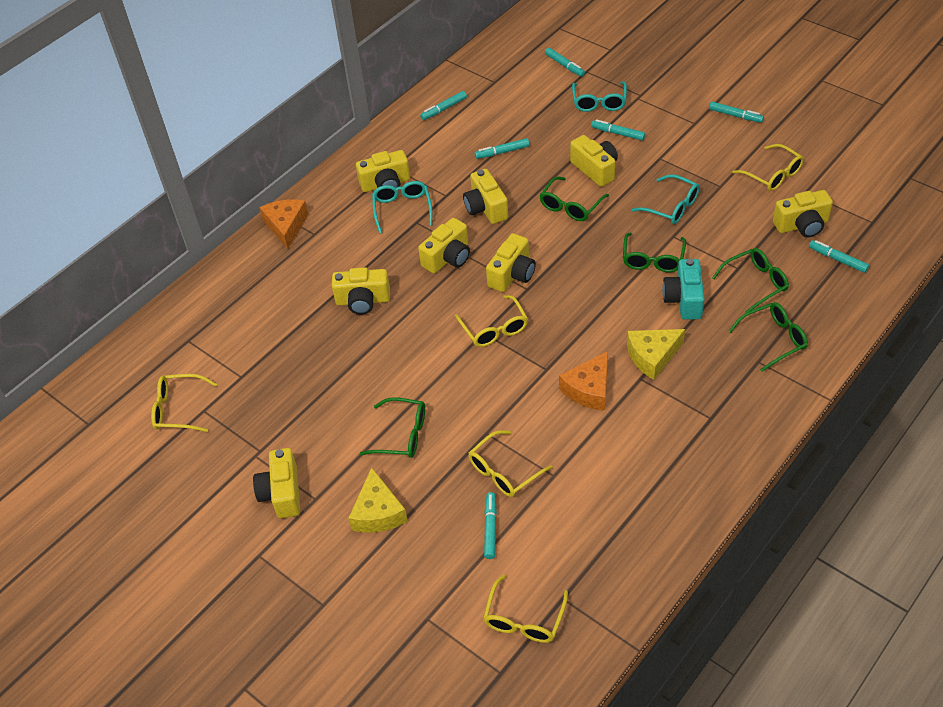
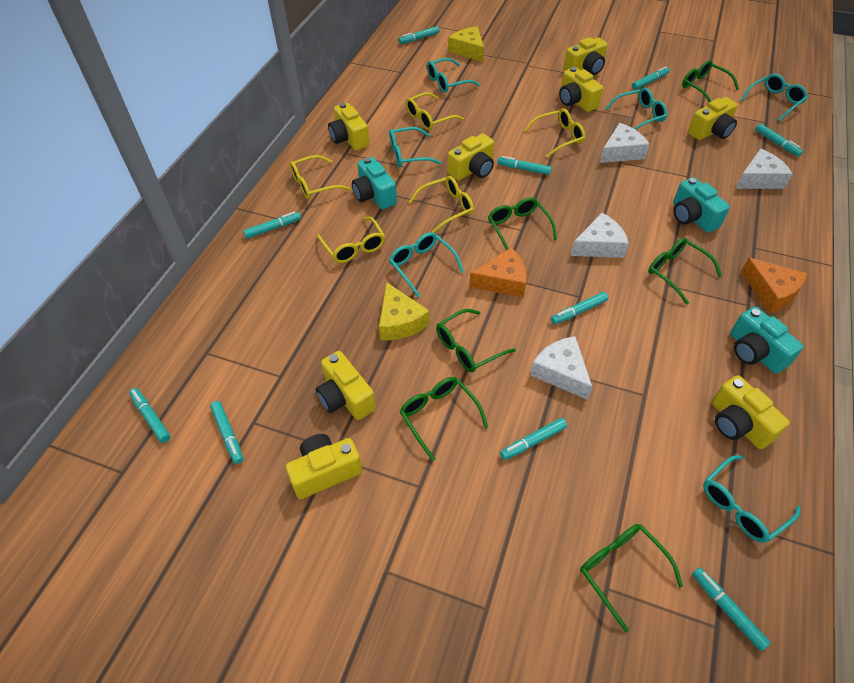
green glasses: [360,397,425,458] [539,176,609,221] [623,232,686,272] [712,248,789,313] [729,302,808,372] = 5 -> [400,377,488,461] [436,309,516,372] [488,197,557,250] [580,524,683,632] [648,238,722,305] [682,60,739,102] = 6
turquoise camera: [662,258,705,320] = 1 -> [352,157,397,210] [673,177,730,233] [730,306,804,374] = 3
turquoise glasses: [372,181,432,234] [572,81,627,112] [632,174,700,224] = 3 -> [389,127,441,167] [389,232,464,298] [427,58,480,93] [605,87,667,130] [703,455,800,543] [740,74,808,121] = 6
turquoise marker: [420,91,467,120] [475,138,529,159] [484,492,497,559] [545,48,585,77] [591,119,645,141] [709,102,764,123] [809,240,869,273] = 7 -> [129,388,170,443] [210,401,243,464] [243,211,301,239] [399,26,439,44] [497,156,552,175] [500,418,567,460] [551,292,608,324] [632,67,670,90] [692,568,770,651] [755,124,803,157] = 10
white cheese: none = 0 -> [530,336,592,400] [571,213,629,258] [600,123,650,163] [735,149,793,189] = 4

